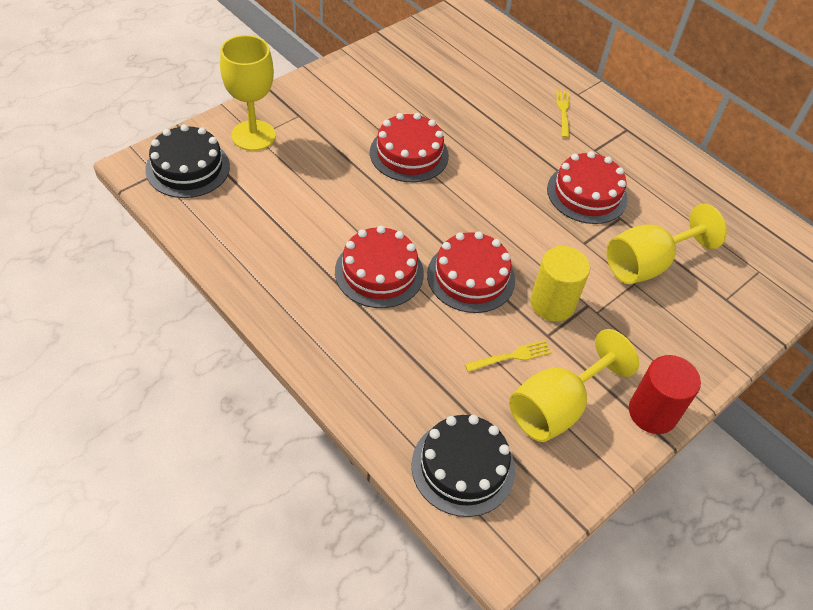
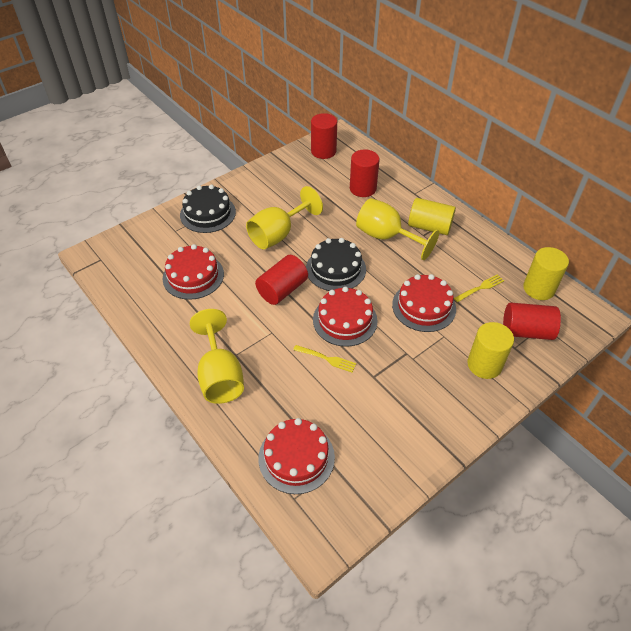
red cylinder: [629,355,701,434] = 1 -> [255,255,308,305] [311,113,337,159] [350,150,379,197] [503,303,561,340] = 4
yellow cylinder: [530,246,590,322] = 1 -> [408,198,456,235] [467,322,514,379] [523,247,569,300] = 3

